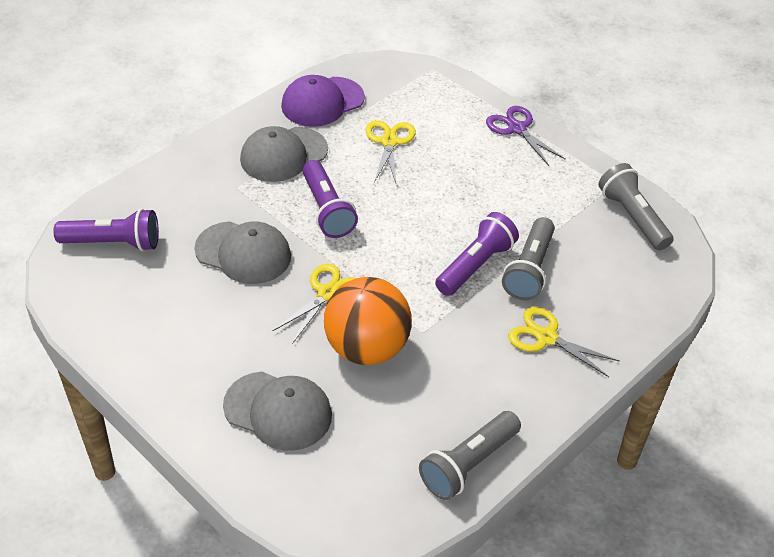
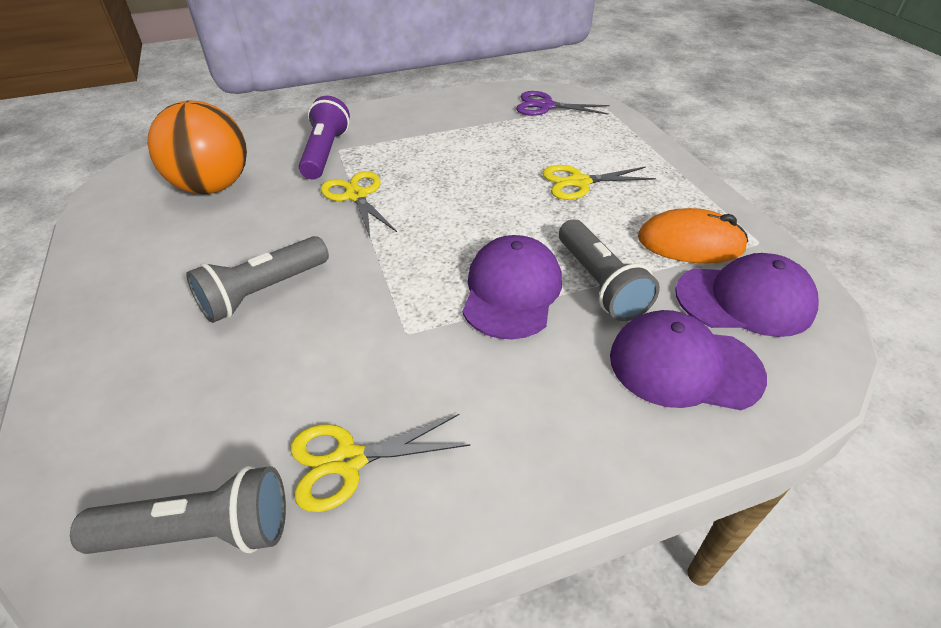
grey cap: [194,221,291,284] [223,372,332,451] [240,126,328,182] = 3 -> none = 0
orange mouse: none = 0 -> [638,208,748,263] = 1
purple cap: [281,75,365,127] = 1 -> [462,235,562,339] [610,310,767,410] [675,253,819,337] = 3
purple flashlight: [54,209,159,251] [302,160,358,238] [435,212,519,296] = 3 -> [299,96,350,180] = 1

